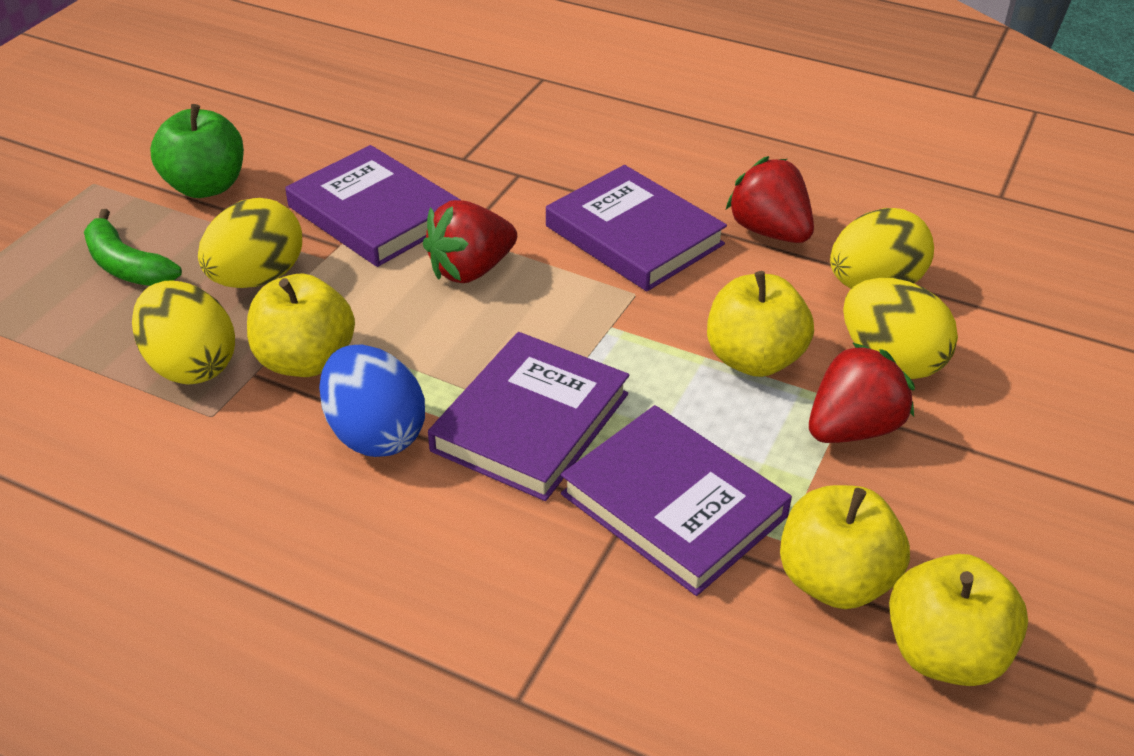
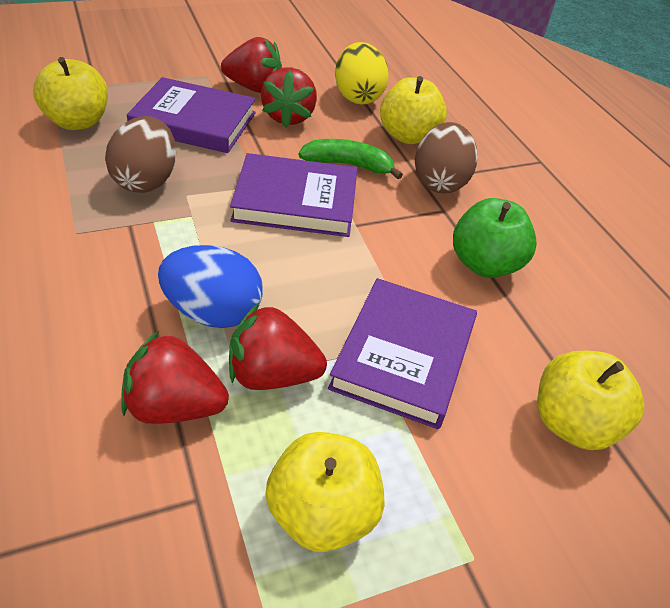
brown egg: none = 0 -> [105,116,176,193] [415,122,478,194] = 2
purple book: [285,145,461,267] [428,332,629,501] [546,165,727,291] [561,405,792,596] = 4 -> [127,77,256,153] [230,153,358,237] [328,278,477,429] = 3
red strawberry: [423,200,517,283] [726,156,814,243] [809,342,915,443] = 3 -> [121,331,229,424] [221,37,282,93] [229,303,327,390] [261,67,317,128] = 4
yellow egg: [132,280,235,385] [198,198,302,288] [830,208,934,288] [843,278,958,379] = 4 -> [335,42,389,105] = 1

